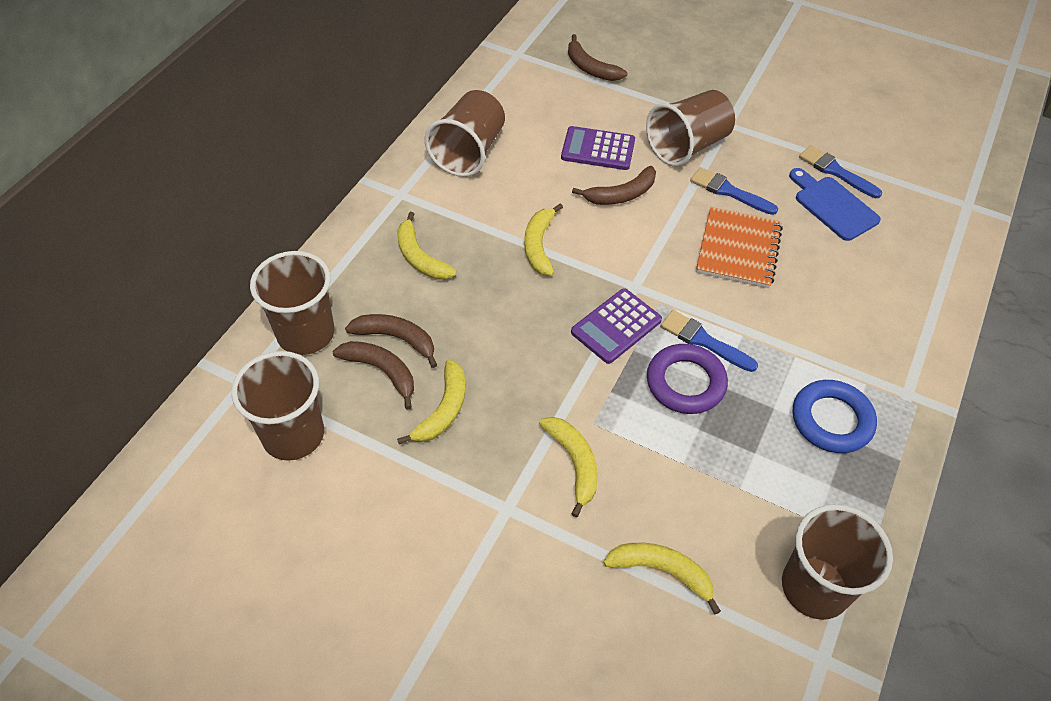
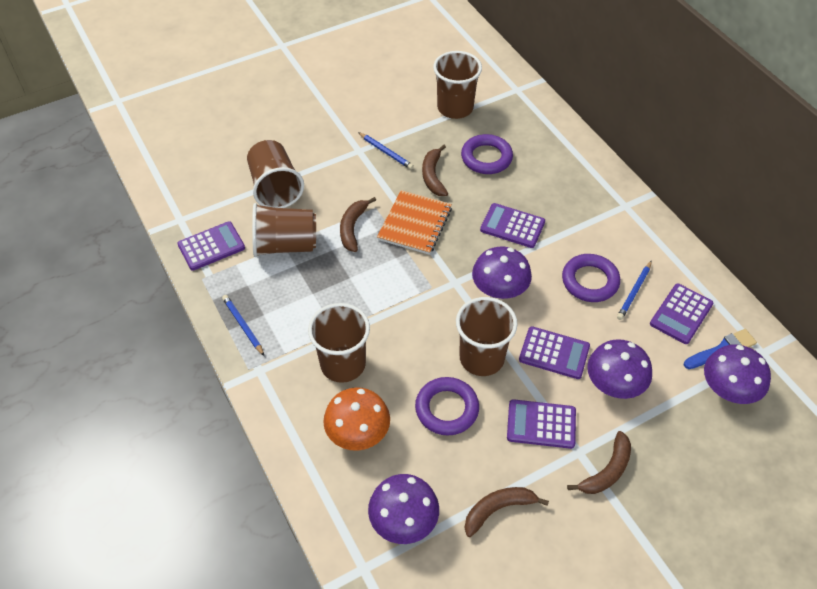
blue brush: [660,310,758,372] [690,167,778,215] [799,145,882,198] = 3 -> [684,329,757,369] = 1
blue cutting board: [789,168,881,241] = 1 -> none = 0
blue pencil: none = 0 -> [222,295,264,356] [358,132,414,169] [617,261,652,320] = 3
blue ring: [793,380,877,453] = 1 -> none = 0
orange mushroom: none = 0 -> [323,387,390,451] = 1
purple calculator: [561,126,635,170] [571,288,662,364] = 2 -> [177,221,245,271] [480,203,545,248] [507,399,576,449] [519,326,590,379] [650,283,713,344] = 5
purple mushroom: none = 0 -> [368,474,439,544] [472,247,532,299] [587,339,652,399] [704,344,771,404] = 4
purple ring: [647,344,728,414] = 1 -> [415,377,479,435] [461,134,513,174] [562,254,620,302] = 3
yellow banana: [397,212,456,279] [397,360,465,444] [524,203,563,276] [539,417,598,517] [603,543,721,614] = 5 -> none = 0

